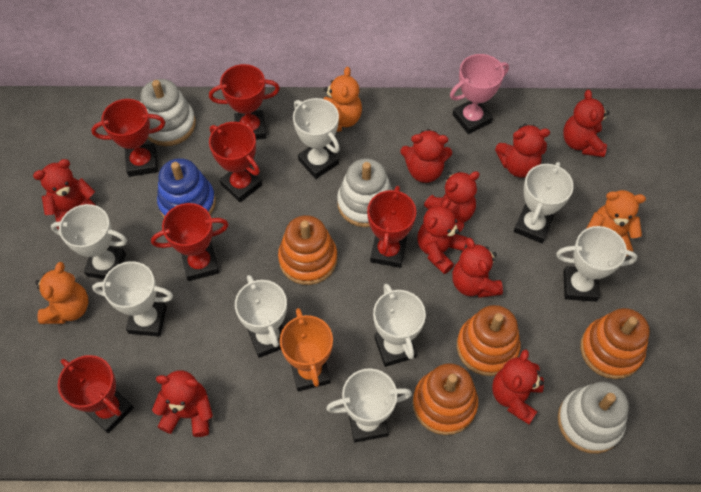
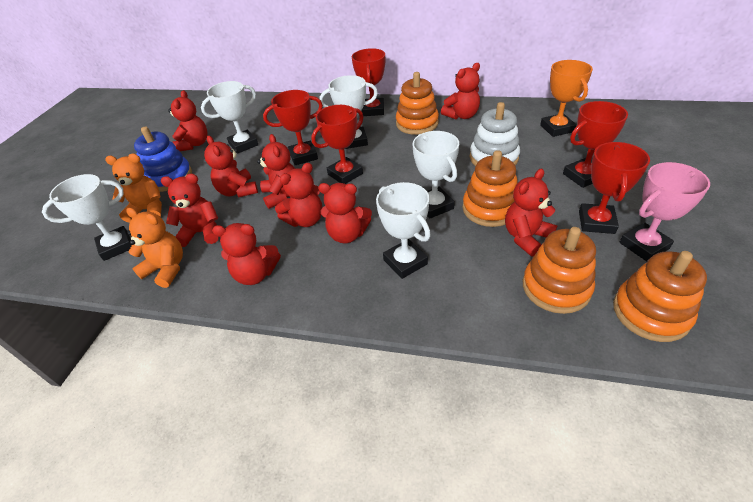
orange teddy bear: [35,262,88,324] [324,67,362,132] [586,190,646,256] = 3 -> [105,154,162,222] [126,208,183,288] = 2
red trophy: [58,355,134,433] [91,99,165,177] [151,203,229,281] [209,64,280,140] [209,122,262,202] [367,186,416,268] = 6 -> [263,90,323,165] [311,105,363,184] [351,48,385,116] [563,101,628,188] [579,142,650,234] = 5
white stacking toy: [141,79,196,146] [337,159,392,227] [558,382,629,454] = 3 -> [470,102,520,166] = 1
white trophy: [51,204,127,279] [92,261,173,337] [235,275,287,358] [293,98,340,179] [326,368,412,442] [373,284,426,367] [514,162,574,243] [556,226,637,302] = 8 -> [42,174,132,261] [201,81,258,154] [320,75,378,149] [376,182,431,279] [413,131,459,219] = 5

